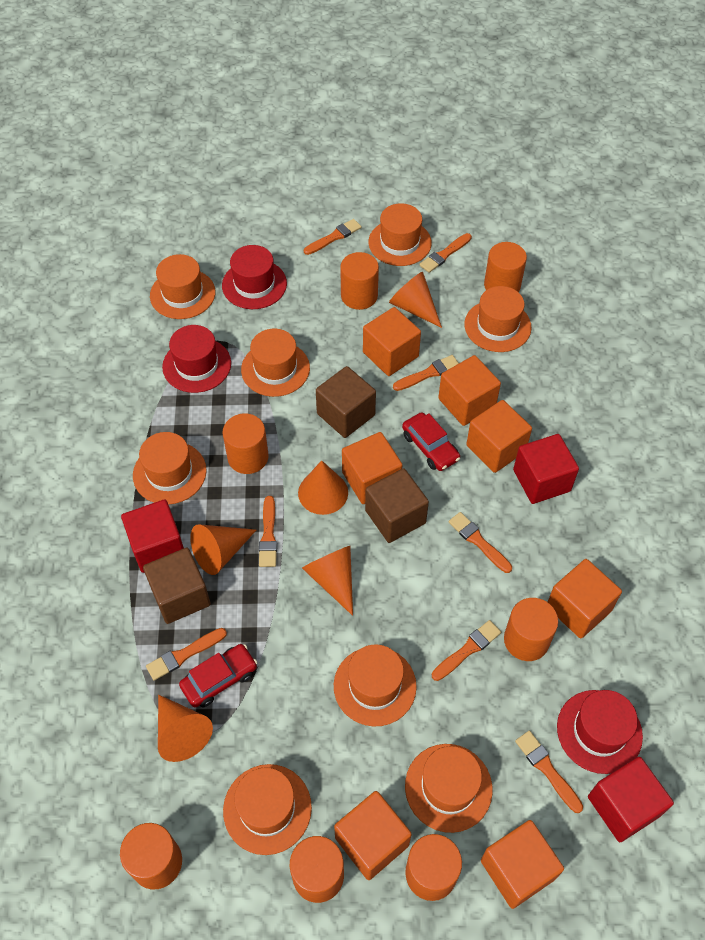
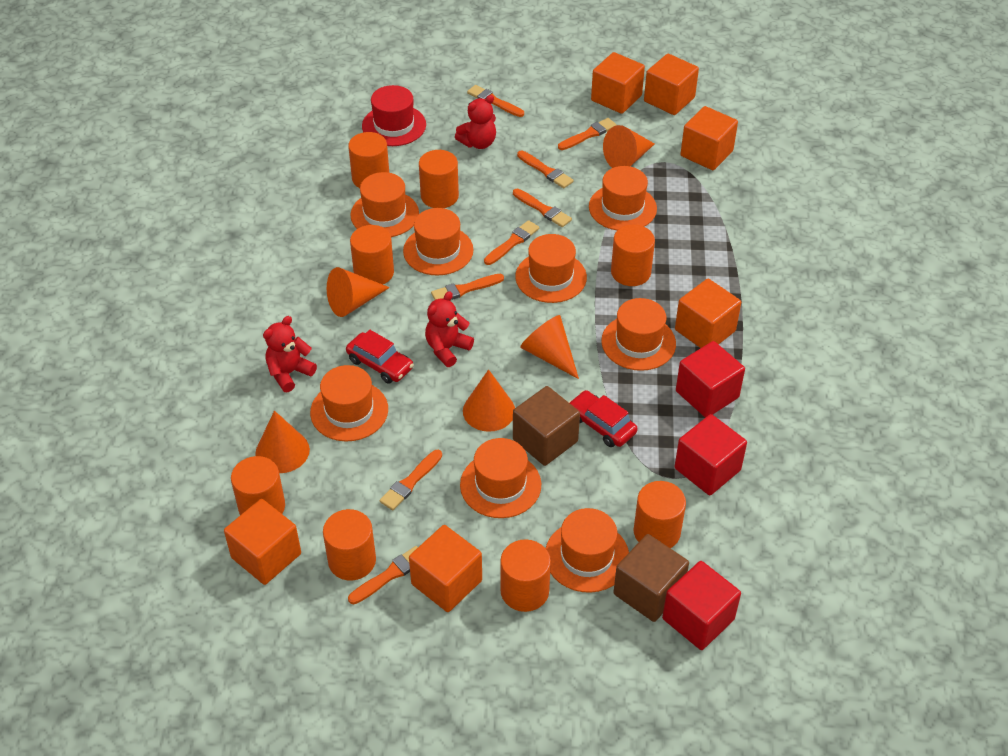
brown cube: [143,548,211,624] [316,366,376,438] [365,468,429,543] = 3 -> [513,386,580,466] [614,534,689,622] = 2
orange cube: [334,791,412,880] [342,432,402,504] [363,307,421,376] [438,355,501,426] [466,400,532,473] [481,820,564,909] [548,559,622,639] = 7 -> [224,499,301,585] [409,525,482,612] [591,52,645,114] [644,54,699,115] [675,279,741,348] [681,106,738,170] = 6
orange cylinder: [120,823,182,890] [223,413,268,474] [290,836,344,903] [340,252,379,310] [405,834,462,901] [484,242,527,292] [504,598,558,661] = 7 -> [231,456,285,515] [323,509,376,581] [348,132,389,188] [350,225,394,284] [419,150,459,208] [500,540,551,612] [611,225,655,286] [634,481,686,548] = 8
red hat: [162,325,231,393] [222,245,287,309] [557,690,643,774] = 3 -> [362,85,426,146] = 1
red teddy bear: none = 0 -> [263,316,317,392] [425,291,474,367] [455,95,496,149] = 3

